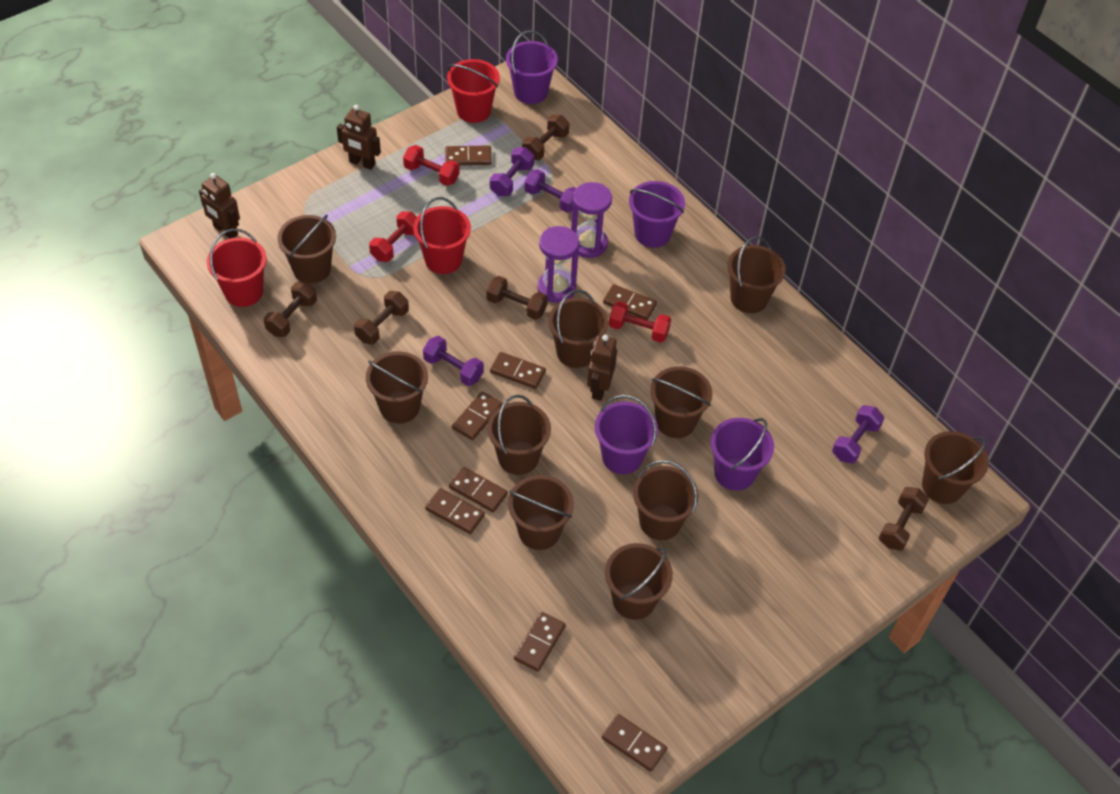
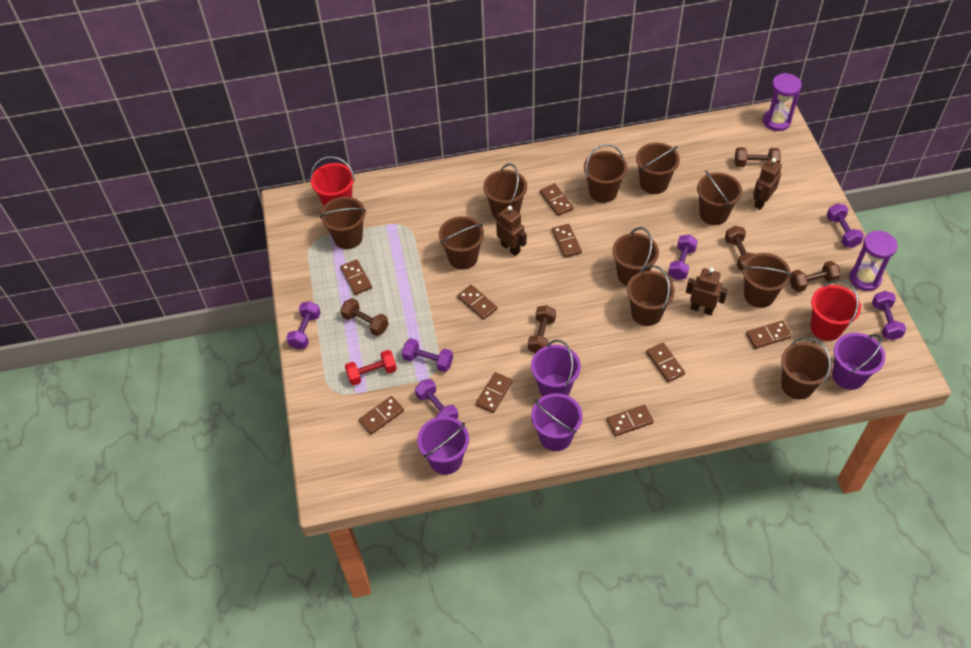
brown domino: [425,488,485,534] [445,146,492,165] [449,467,508,512] [452,391,502,440] [490,352,546,389] [514,612,566,672] [602,714,667,772] [603,284,657,320] = 8 -> [340,259,372,295] [359,396,404,435] [457,285,497,320] [476,372,513,413] [540,183,573,216] [552,224,582,258] [607,405,654,436] [646,343,685,382] [746,321,792,349] = 9
purple dumbbell: [423,336,484,386] [490,147,534,196] [524,169,576,213] [832,405,884,464] = 4 -> [286,301,321,350] [402,338,453,372] [415,379,458,419] [668,235,698,280] [826,203,864,248] [872,291,906,340] = 6
red bucket: [207,229,267,307] [413,197,471,274] [447,59,500,123] = 3 -> [310,156,355,206] [810,279,861,341] = 2
red dumbbell: [369,211,417,262] [403,145,460,186] [609,301,671,343] = 3 -> [345,350,397,386] = 1

